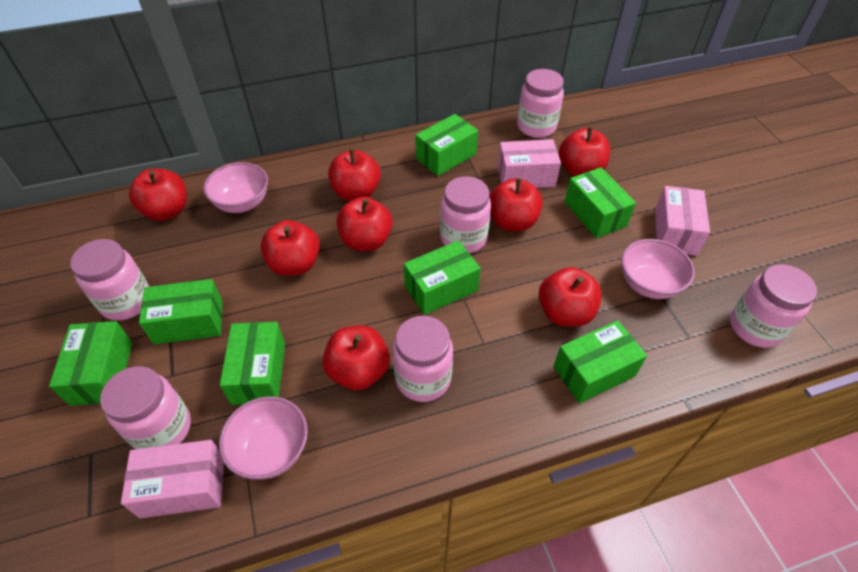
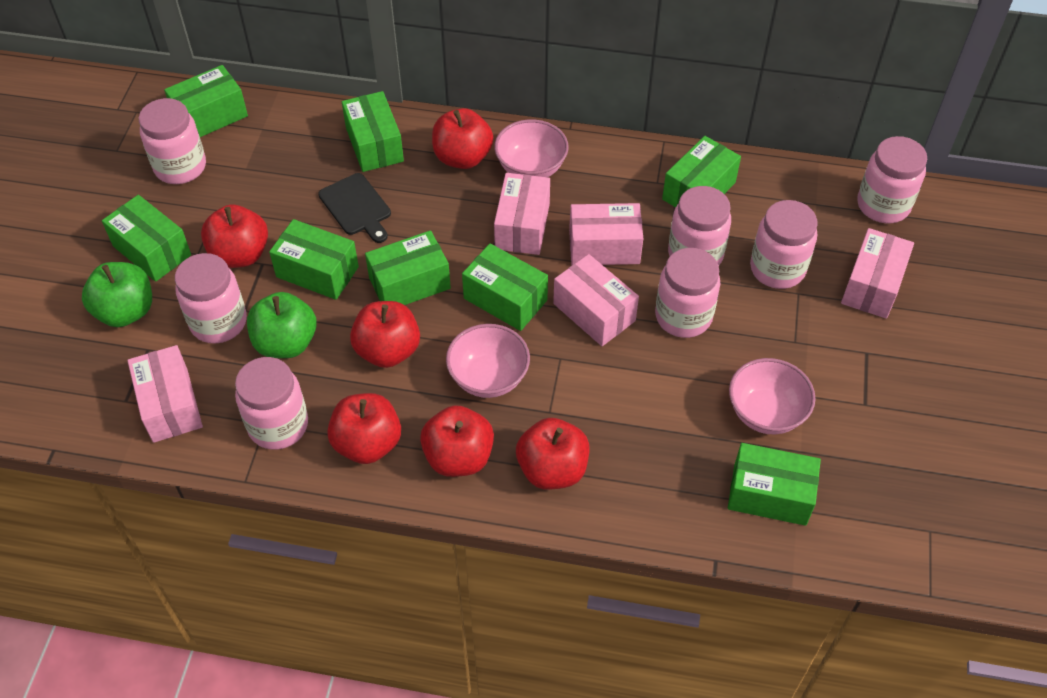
black cutting board: none = 0 -> [319,173,391,243] = 1
green apple: none = 0 -> [82,262,152,327] [247,292,317,358] = 2
green box: [49,321,133,406] [139,279,223,345] [220,322,285,405] [404,240,481,315] [415,114,478,176] [553,320,647,403] [564,167,636,238] = 7 -> [102,195,191,282] [164,65,248,137] [269,219,359,300] [342,91,404,172] [365,230,451,305] [462,243,548,331] [662,136,741,207] [728,443,821,526] = 8
pink box: [121,440,224,518] [497,139,561,188] [655,186,710,256] = 3 -> [127,345,203,443] [494,173,550,255] [553,254,639,346] [569,203,643,265] [841,228,914,319] = 5
pink jar: [70,239,150,321] [100,366,191,449] [393,316,453,402] [440,176,491,253] [517,69,564,138] [730,264,817,348] = 6 -> [139,98,206,184] [175,253,247,344] [235,357,308,450] [655,248,720,338] [668,186,731,265] [750,200,817,289] [857,136,927,223] = 7
red apple: [129,168,187,221] [260,220,320,276] [323,325,390,390] [328,149,381,201] [336,197,393,251] [489,178,543,231] [539,267,602,327] [559,127,610,177] = 8 -> [201,204,268,268] [327,393,401,464] [350,301,420,368] [420,405,494,477] [432,108,493,169] [516,418,589,490] = 6

